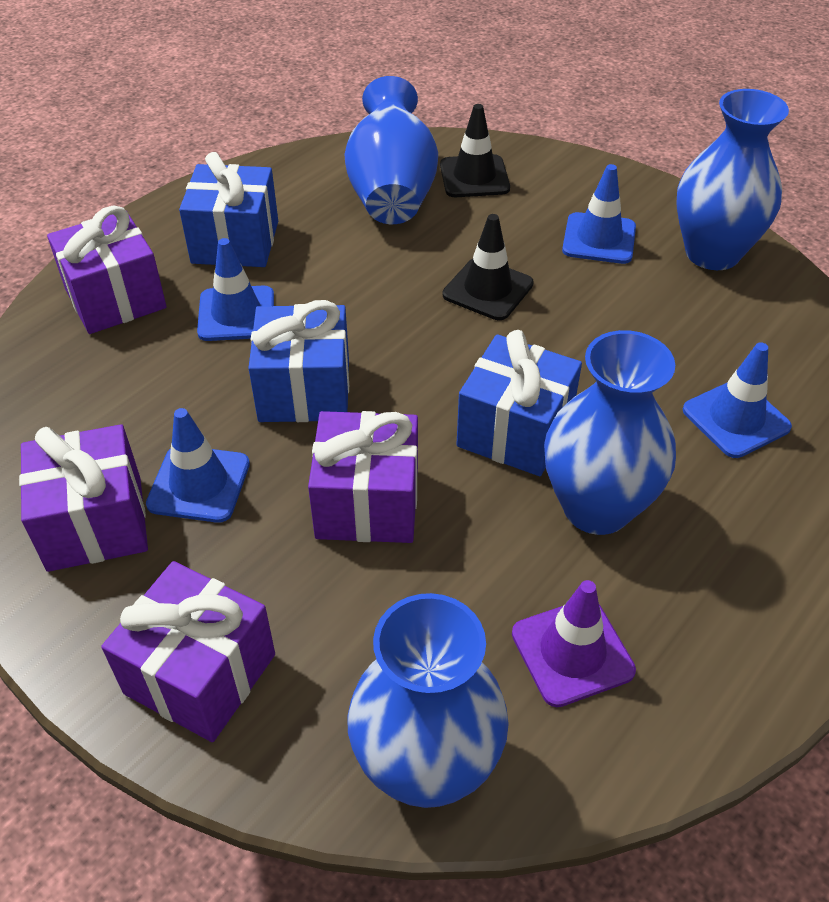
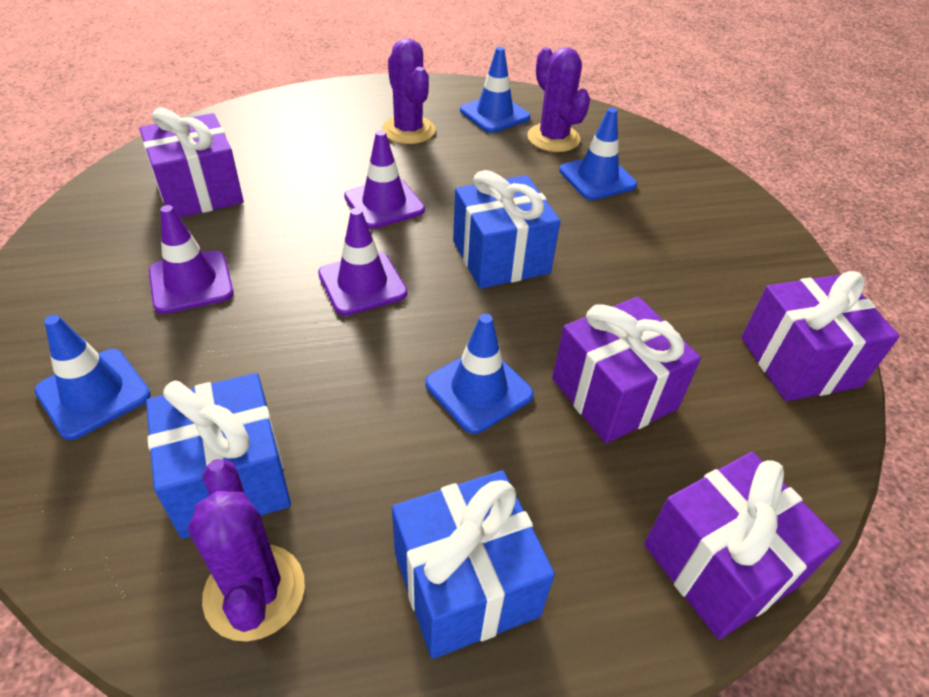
black traffic cone: [440,104,510,197] [443,214,533,320] = 2 -> none = 0
blue vase: [345,76,438,224] [347,593,509,808] [544,330,676,535] [676,89,789,270] = 4 -> none = 0
purple cactus: none = 0 -> [188,459,305,641] [382,38,435,144] [527,47,590,152] = 3
purple traffic cone: [512,580,636,707] = 1 -> [149,205,234,314] [318,208,408,316] [344,130,425,229] = 3

